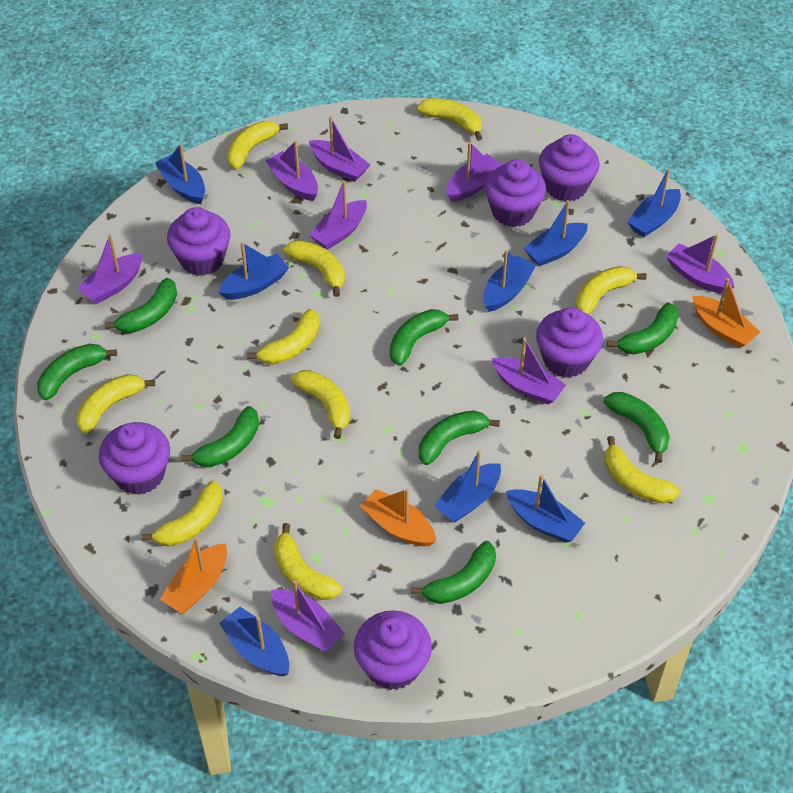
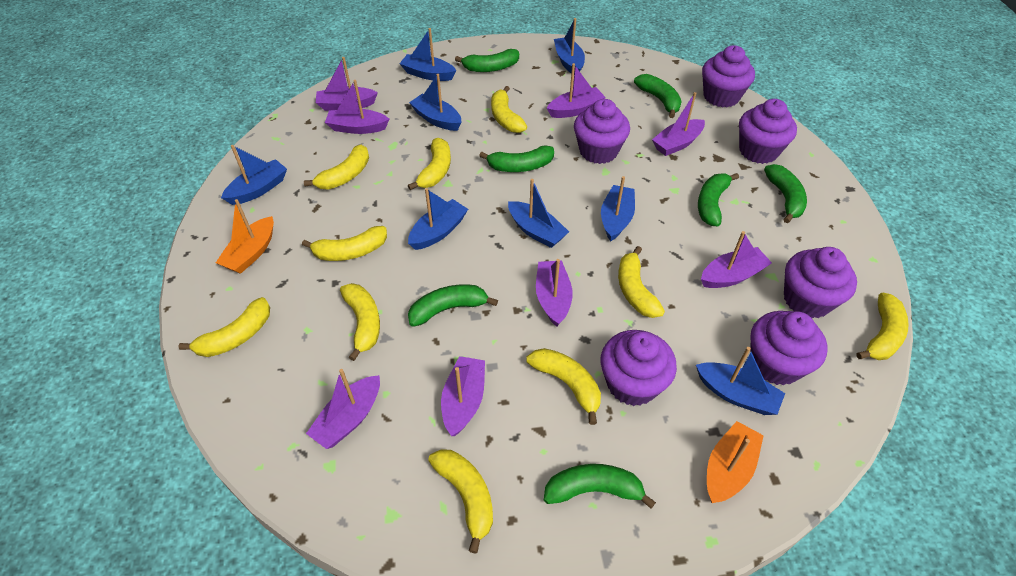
green banana: [37,344,117,400] [104,278,177,333] [181,406,259,467] [389,309,458,366] [411,541,496,604] [419,410,500,465] [604,392,670,463] [607,302,679,355] = 8 -> [408,284,498,327] [455,49,519,72] [479,145,554,172] [544,464,656,509] [634,74,682,118] [698,173,739,227] [764,164,807,223] = 7
orange boat: [160,537,227,613] [360,489,436,546] [693,278,760,348] = 3 -> [216,199,274,274] [707,421,764,503] = 2

